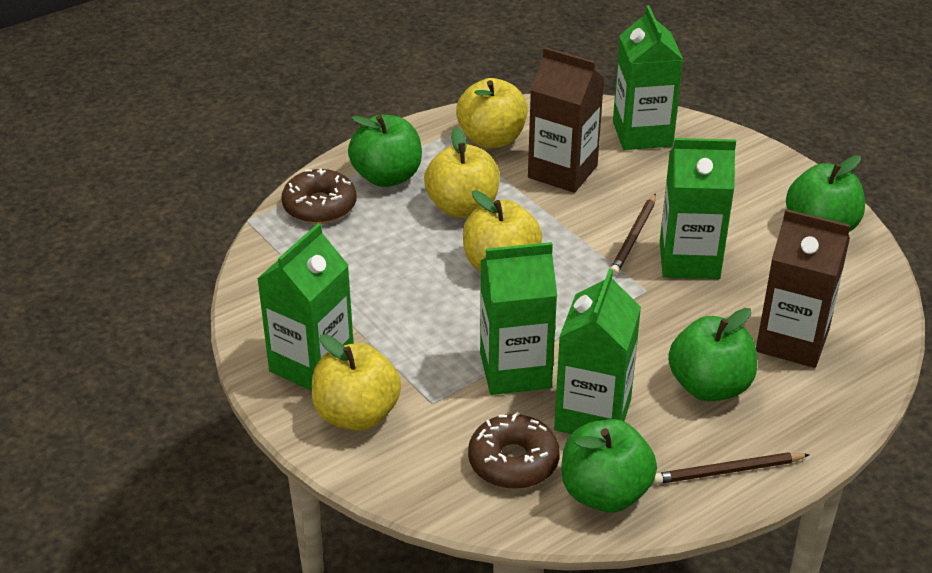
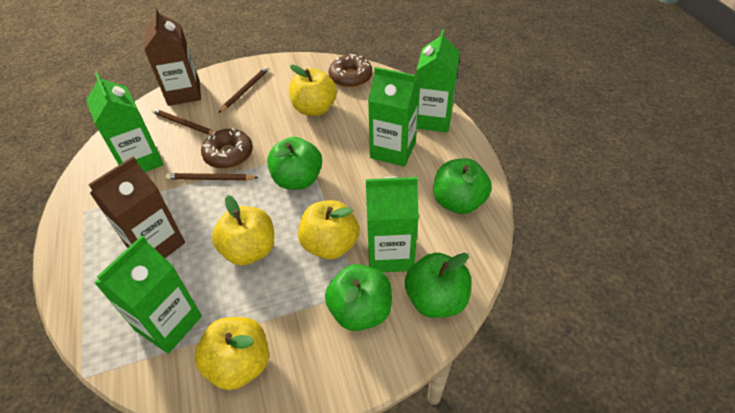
brown pencil: [610,193,656,275] [653,452,810,484] = 2 -> [152,108,214,135] [166,173,259,181] [219,66,269,113] = 3

